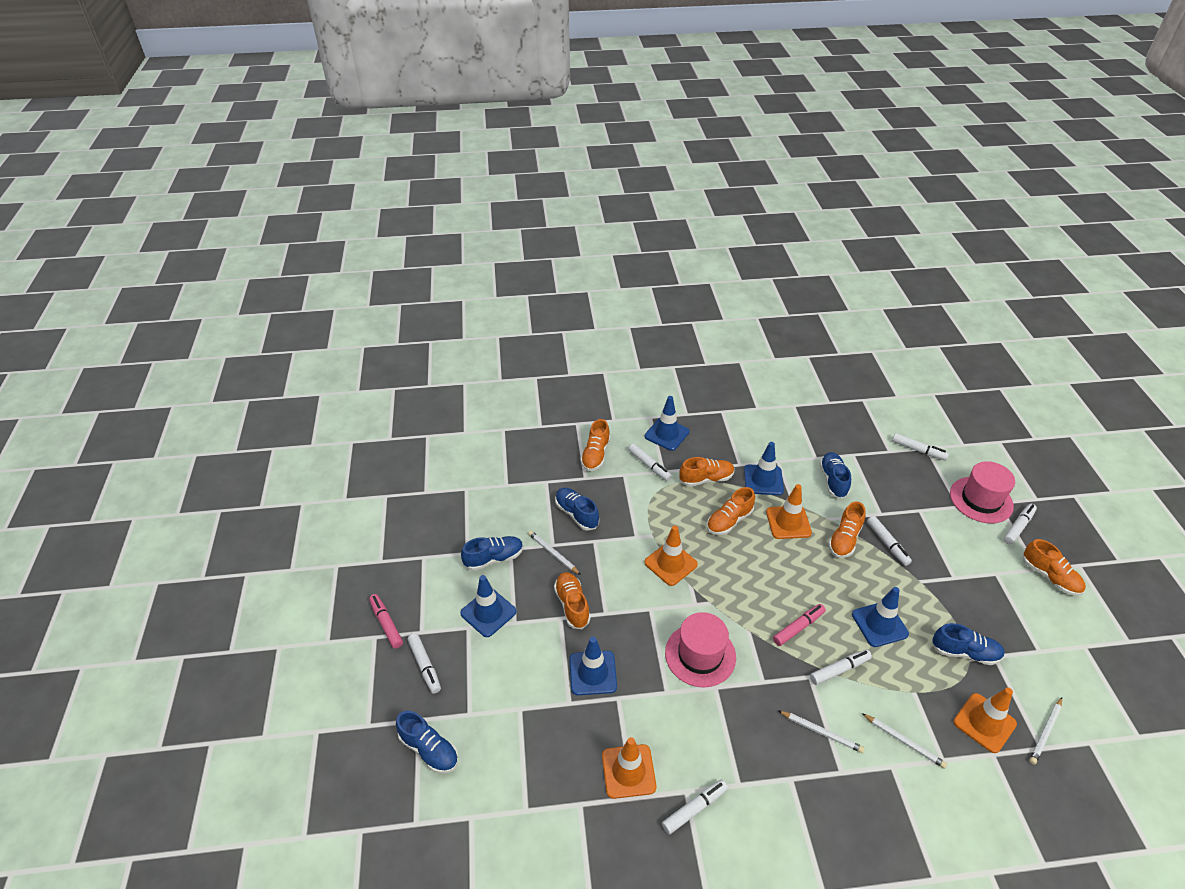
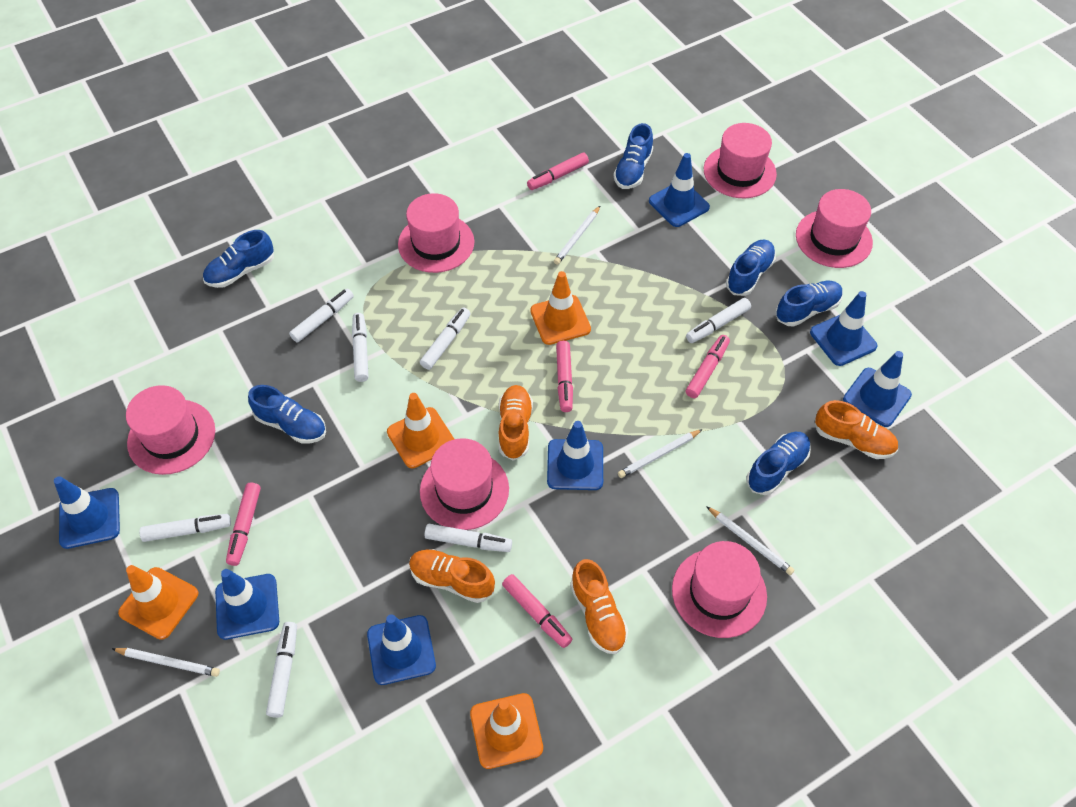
blue shoe: [396,711,458,774] [461,536,523,571] [555,488,599,530] [819,452,851,499] [931,623,1005,665] = 5 -> [203,230,274,288] [248,385,326,444] [614,123,653,189] [726,239,776,296] [746,432,811,495] [775,281,843,327] = 6
blue traffic cone: [460,575,516,637] [569,637,617,695] [645,396,689,451] [744,442,784,495] [852,587,909,647] = 5 -> [54,476,120,549] [215,569,279,640] [367,614,436,685] [547,421,603,490] [649,153,710,227] [810,291,877,366] [843,351,912,427] = 7
orange shoe: [554,572,590,629] [581,419,610,471] [679,457,735,487] [707,487,755,535] [828,501,866,558] [1023,539,1086,596] = 6 -> [409,549,495,603] [499,385,533,461] [570,559,628,654] [815,400,898,459] = 4
pink hat: [665,612,736,688] [950,461,1015,523] = 2 -> [126,385,215,475] [398,193,474,273] [420,438,509,530] [672,541,767,638] [704,123,777,198] [796,189,873,268] = 6
pink marker: [369,594,403,648] [773,604,826,646] = 2 -> [226,483,261,566] [502,574,572,648] [527,153,589,190] [556,341,573,412] [686,335,730,398] = 5

